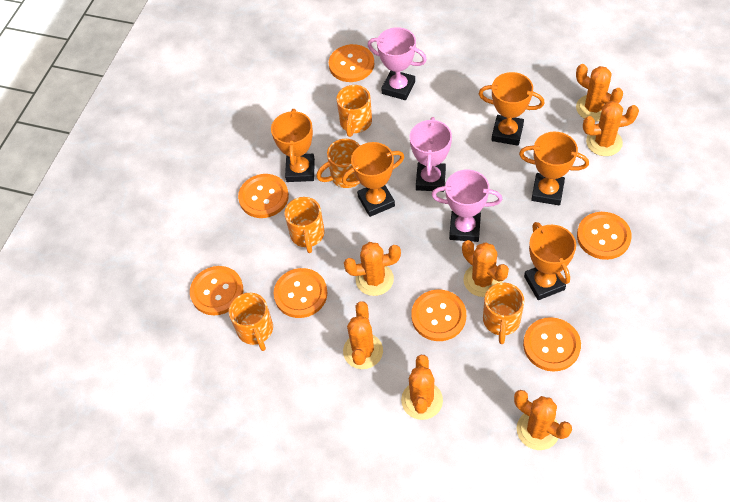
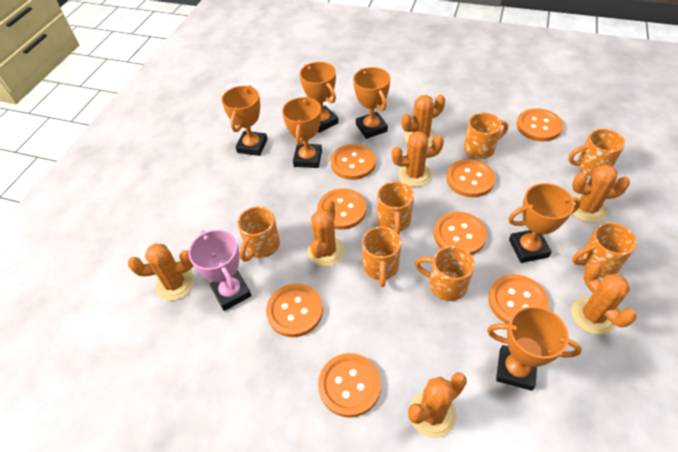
orange button: [190,266,243,315] [238,174,289,218] [274,268,328,318] [329,44,374,82] [411,290,466,341] [523,317,581,372] [577,212,632,260] = 7 -> [266,284,323,337] [317,188,366,230] [318,353,381,418] [330,144,376,180] [434,212,487,255] [446,159,495,197] [489,274,549,324] [516,108,563,141] = 8
orange mug: [229,293,273,351] [285,197,325,253] [316,139,360,188] [336,85,372,137] [483,283,524,344] = 5 -> [237,206,280,262] [362,226,401,287] [377,181,414,234] [415,246,475,301] [464,112,508,159] [568,129,625,176] [572,222,637,277] = 7
orange trophy: [271,109,315,182] [342,142,404,217] [479,72,544,146] [519,132,589,206] [524,222,576,300] = 5 -> [221,85,267,156] [282,96,322,168] [300,62,338,133] [353,67,390,139] [487,306,582,391] [508,183,581,263] = 6
pink trophy: [368,27,427,100] [410,117,452,192] [431,170,502,242] = 3 -> [188,230,252,311] = 1

